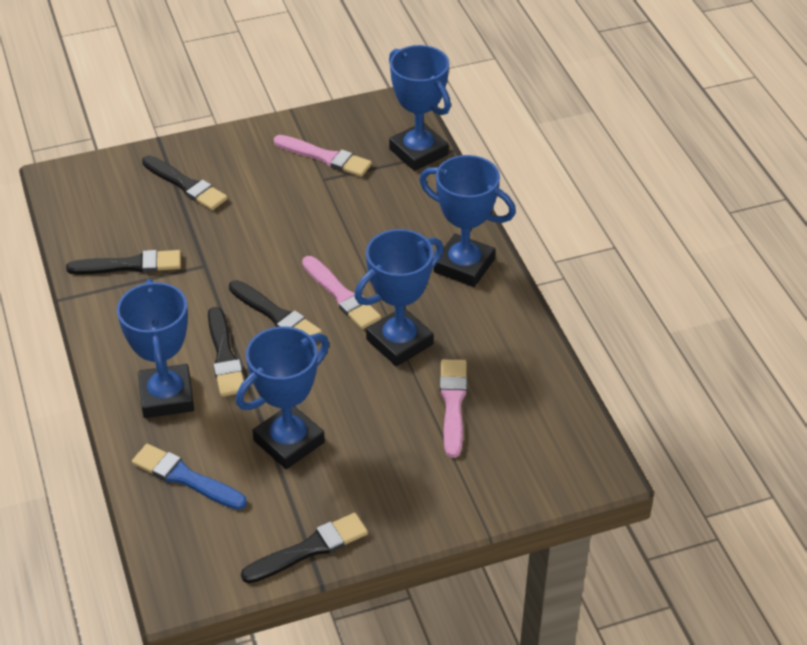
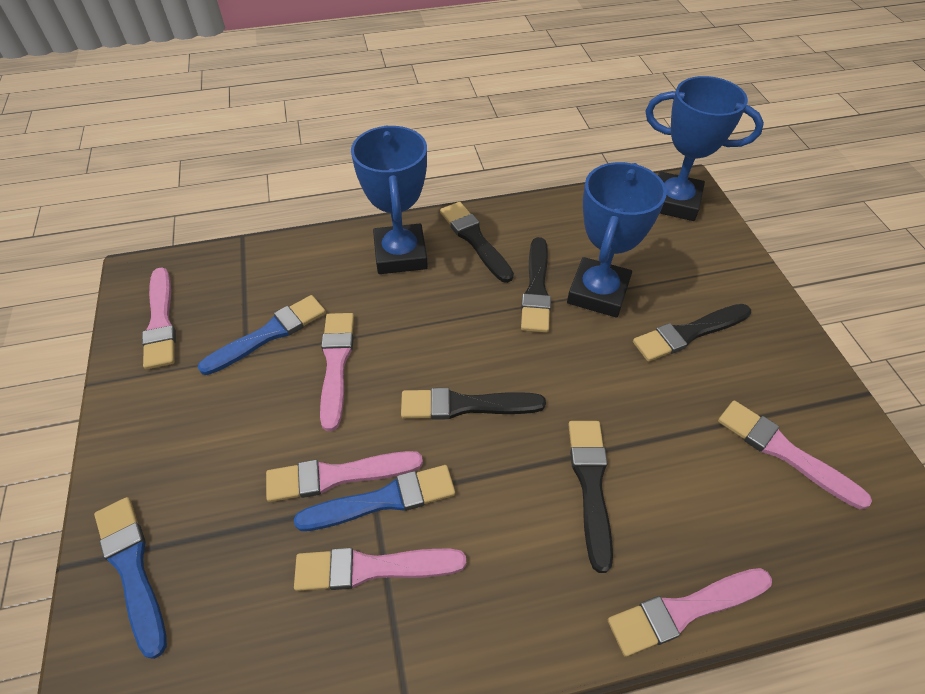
blue brush: [132,444,247,510] = 1 -> [94,497,167,659] [198,295,326,375] [294,465,455,531] = 3
blue trophy: [117,279,194,418] [236,326,329,469] [355,229,443,366] [389,45,451,171] [419,155,516,287] = 5 -> [351,126,428,274] [567,162,667,318] [646,76,764,221] = 3
pink brush: [274,135,372,177] [302,256,381,329] [440,359,467,458] = 3 -> [142,268,176,370] [266,451,423,502] [294,548,466,591] [320,313,354,431] [608,568,772,657] [718,400,872,509] = 6

